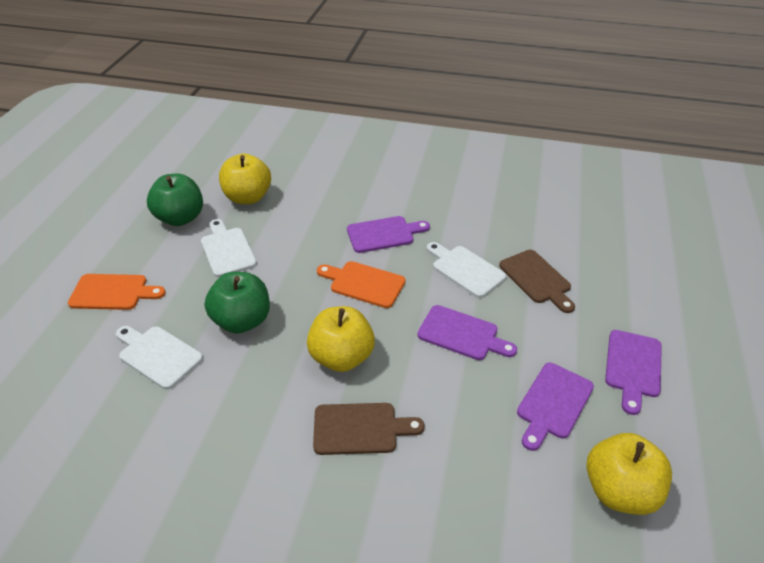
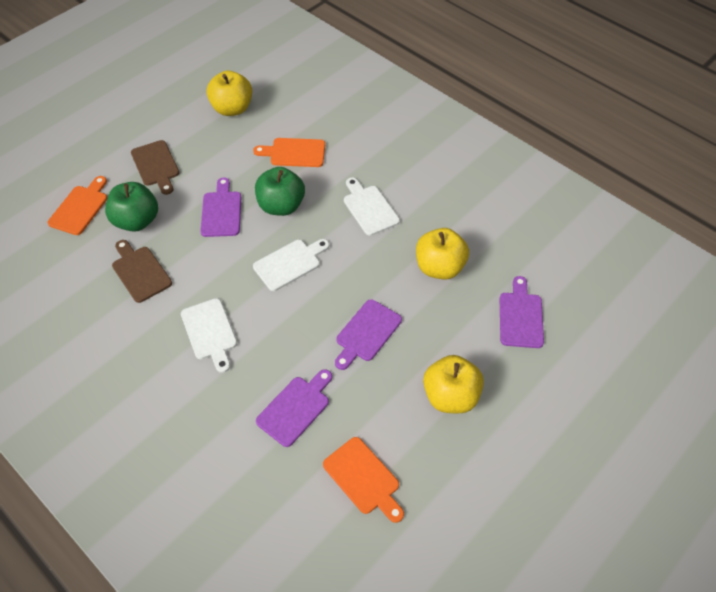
orange cutting board: [68,274,166,310] [317,261,405,308] = 2 -> [48,176,107,235] [253,138,325,167] [323,437,404,523] = 3

